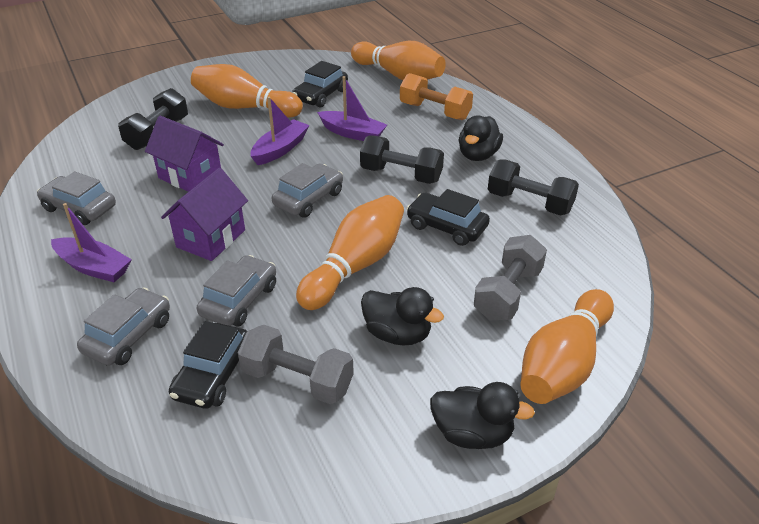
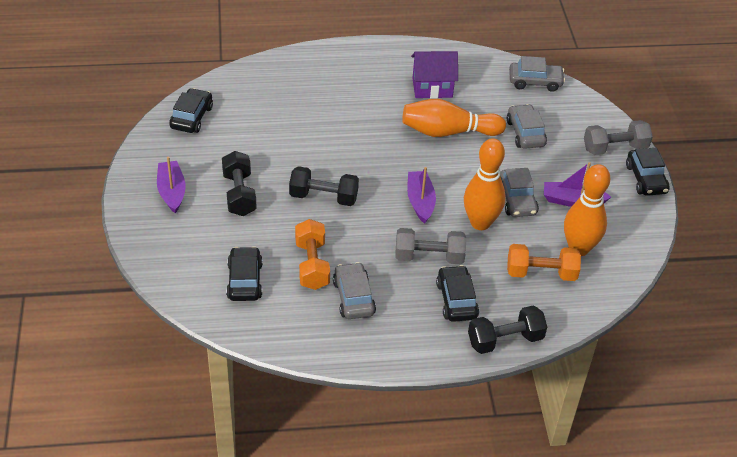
black car: [169,321,247,409] [292,61,348,108] [406,189,490,246] = 3 -> [169,88,213,133] [226,247,263,301] [436,265,479,322] [626,148,669,196] = 4
black duck: [361,287,444,346] [430,382,535,449] [459,116,503,161] = 3 -> none = 0
orange bowling pin: [191,64,303,118] [296,195,404,310] [351,41,446,80] [520,289,614,404] = 4 -> [402,99,506,137] [464,138,506,230] [564,164,610,256] = 3
orange dumbbell: [400,73,473,120] = 1 -> [295,219,330,290] [507,244,581,281] = 2
purple house: [145,116,224,192] [161,168,248,261] = 2 -> [411,51,458,99] = 1

